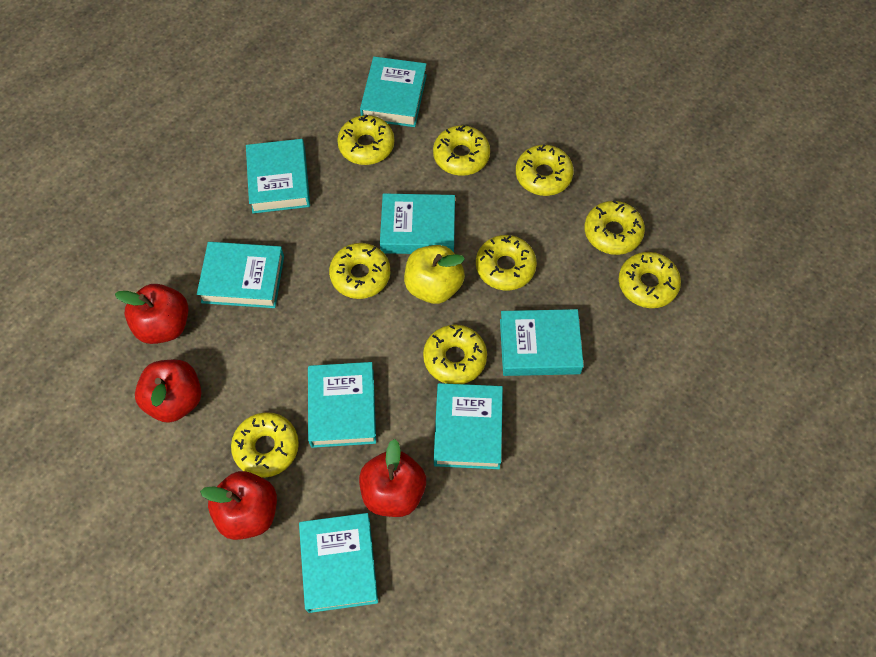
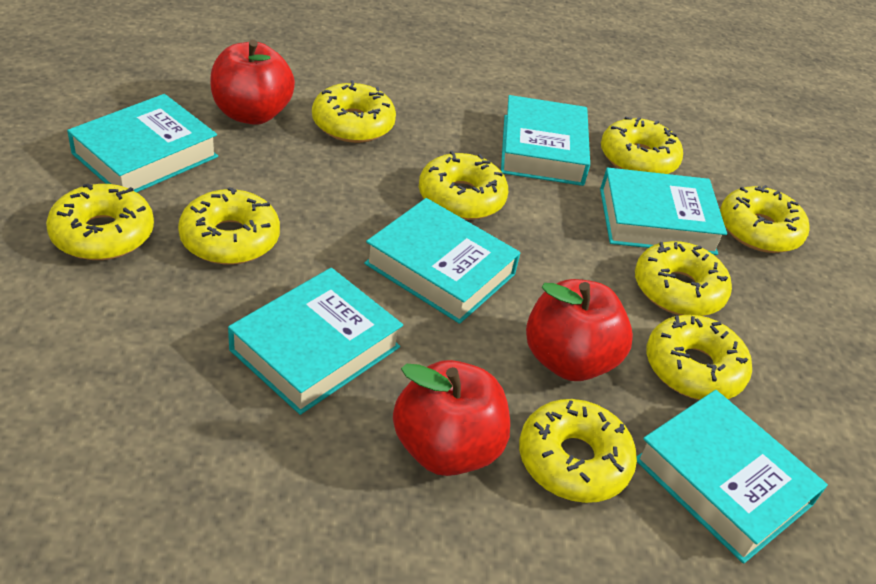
red apple: [115,284,188,344] [135,360,201,423] [200,471,277,540] [359,439,426,517] = 4 -> [210,40,295,125] [393,360,510,476] [526,279,633,381] = 3
turquoise book: [197,242,284,308] [246,139,310,213] [299,513,378,613] [308,362,376,448] [360,57,427,127] [380,193,455,254] [434,383,503,469] [500,309,584,376] = 8 -> [67,94,218,192] [228,268,403,415] [364,198,520,324] [501,95,590,186] [600,167,727,255] [637,390,828,564] = 6
yellow apple: [404,245,465,304] = 1 -> none = 0

